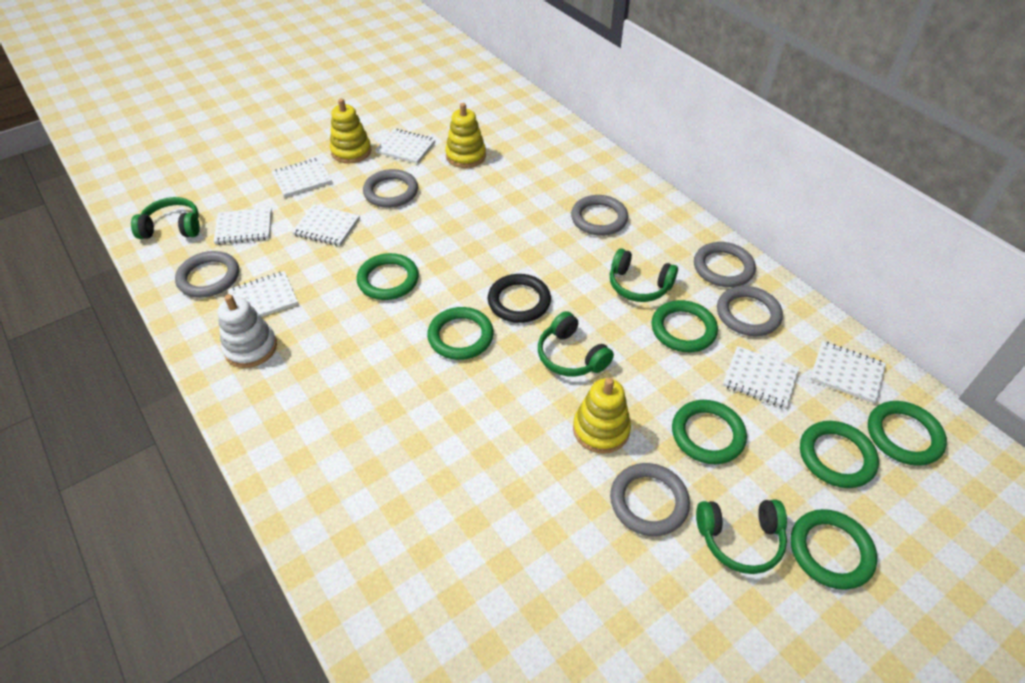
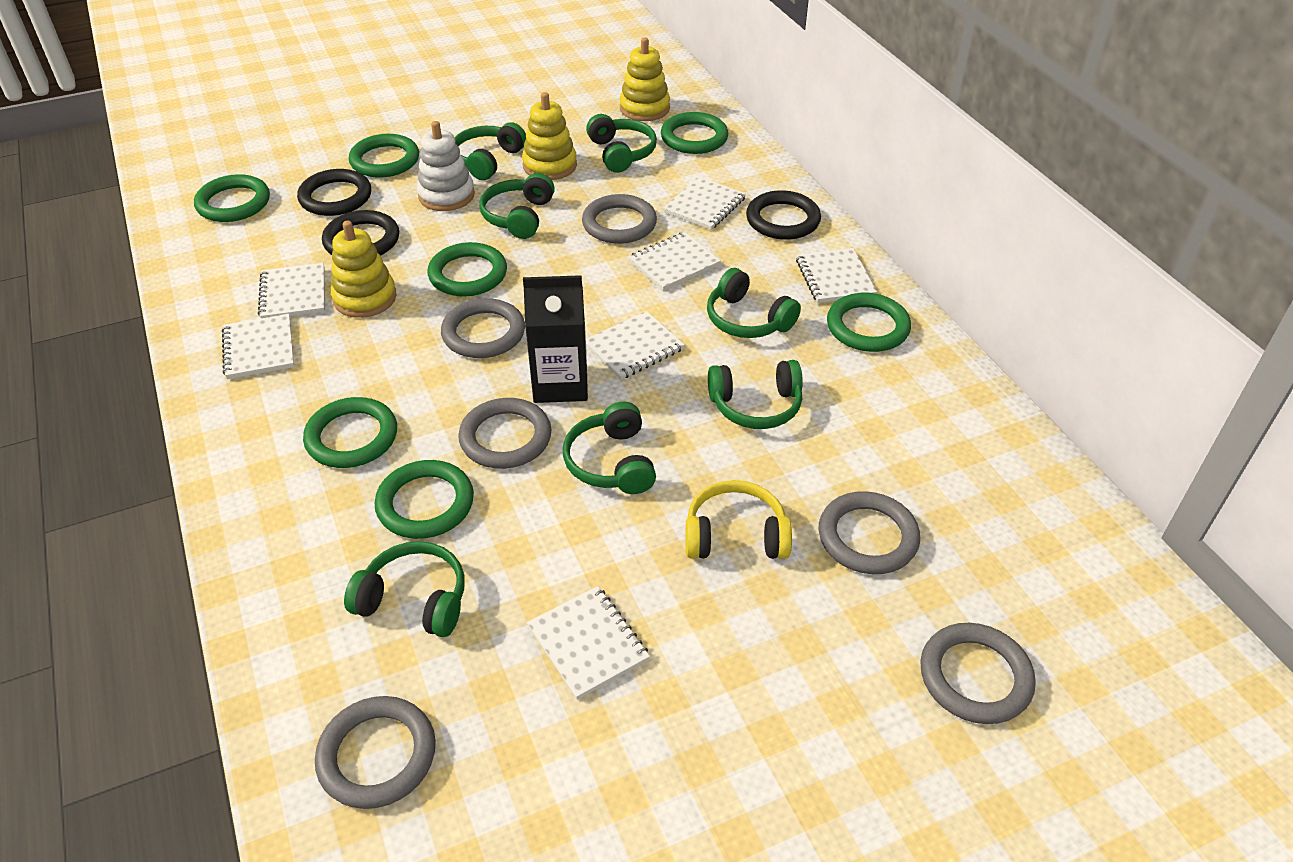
black carton: none = 0 -> [523,275,588,403] = 1
black ring: [488,274,551,323] = 1 -> [297,169,371,216] [322,210,399,256] [746,190,821,240] = 3
green headphones: [131,197,200,239] [538,311,614,377] [610,248,678,302] [696,499,787,574] = 4 -> [344,541,465,637] [455,122,526,180] [479,173,555,239] [563,402,656,494] [586,114,657,173] [707,268,801,338] [708,360,803,429] = 7
yellow headphones: none = 0 -> [685,480,792,559] = 1

